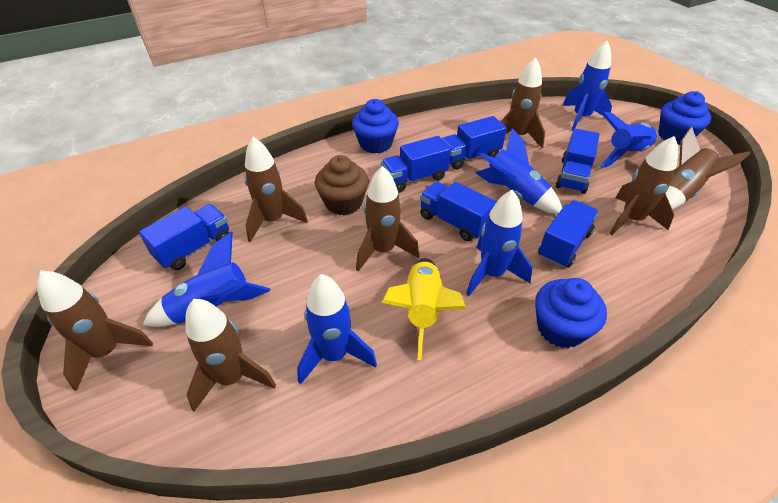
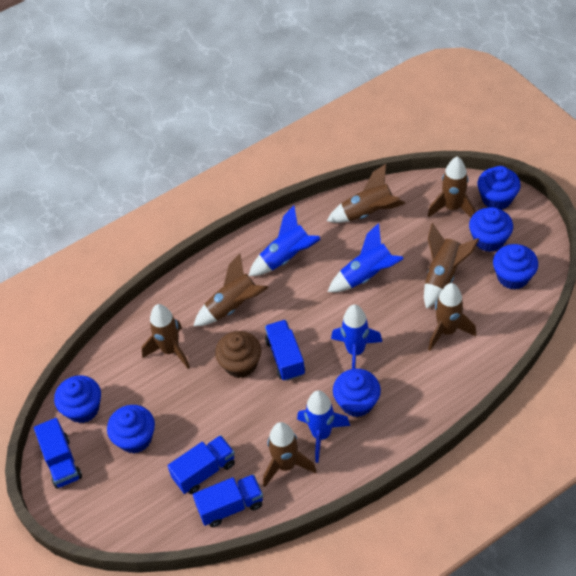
blue cupcake: [352,99,399,153] [535,278,607,348] [658,91,712,145] = 3 -> [54,375,101,423] [107,405,155,454] [333,369,381,417] [469,207,513,252] [478,166,521,210] [493,244,538,289] = 6
blue rocket: [143,232,270,327] [297,274,377,385] [466,189,532,296] [476,128,562,214] [562,41,612,131] [600,111,658,168] = 6 -> [249,206,321,276] [297,390,350,463] [328,223,404,292] [331,304,382,369] = 4
blue truck: [139,204,229,270] [381,136,451,192] [420,182,497,241] [442,116,507,170] [538,200,599,268] [556,128,600,194] = 6 -> [34,418,82,489] [167,435,235,494] [193,474,263,527] [265,320,305,381] = 4
yellow rocket: [382,258,466,360] = 1 -> none = 0

